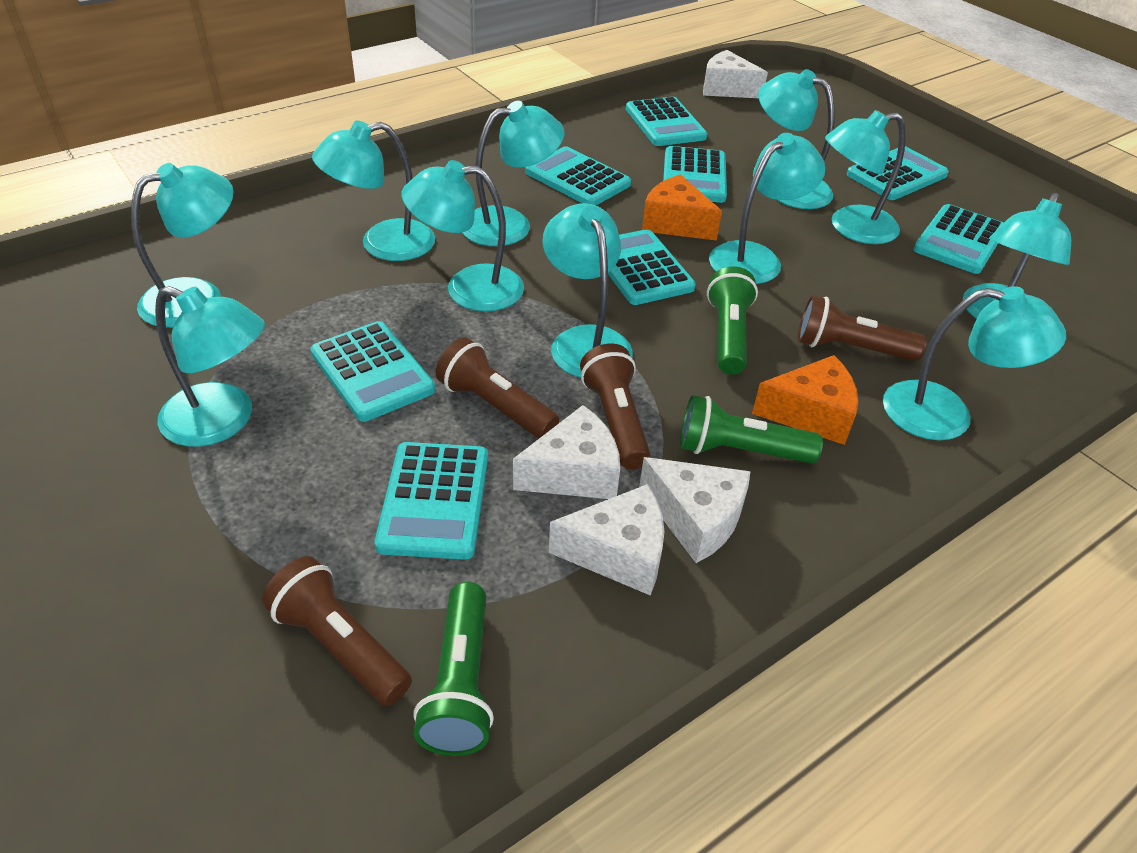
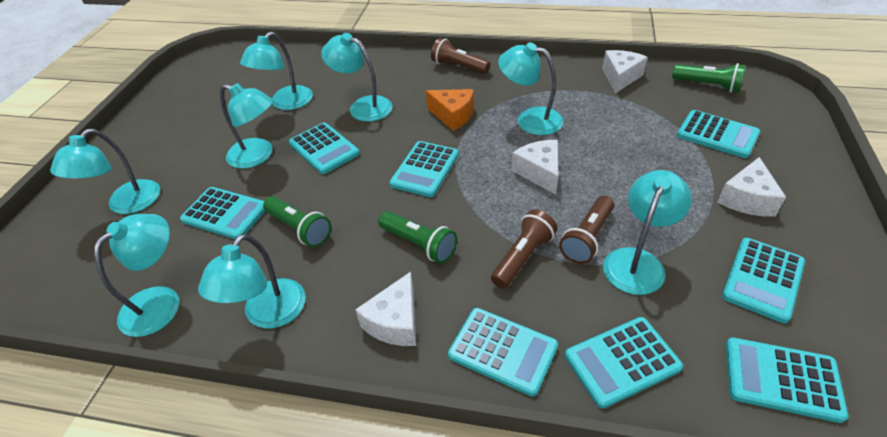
brown flashlight: [262,556,412,706] [436,337,559,439] [580,344,651,470] [798,295,927,361] = 4 -> [431,38,490,74] [491,209,558,289] [559,196,614,264] = 3
orange cheese: [642,174,722,241] [752,355,858,445] = 2 -> [426,89,474,131] = 1
turquoise lamp: [131,163,234,328] [155,286,265,447] [312,121,435,261] [402,160,524,311] [462,101,565,246] [542,203,633,378] [709,133,825,284] [758,69,834,209] [825,110,906,244] [883,286,1066,440] [963,193,1071,319] = 11 -> [50,129,160,214] [94,214,179,337] [198,234,306,329] [220,83,273,169] [240,32,313,110] [321,33,392,122] [498,43,564,135] [603,170,692,295] = 8

